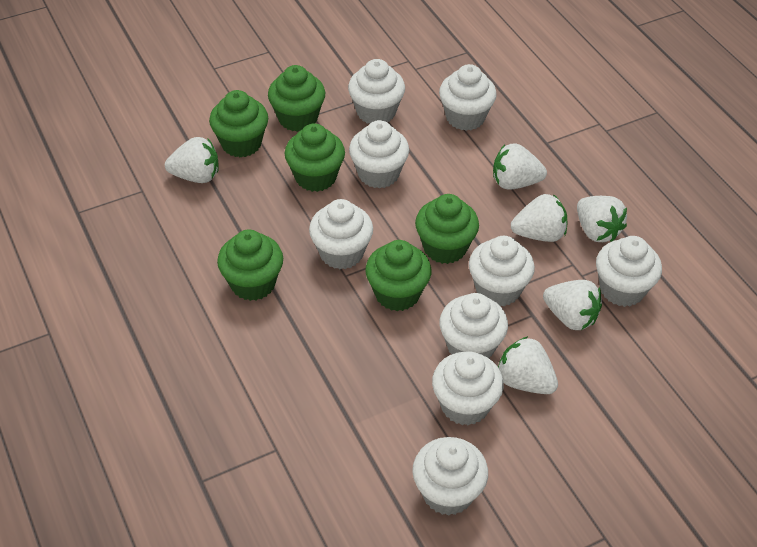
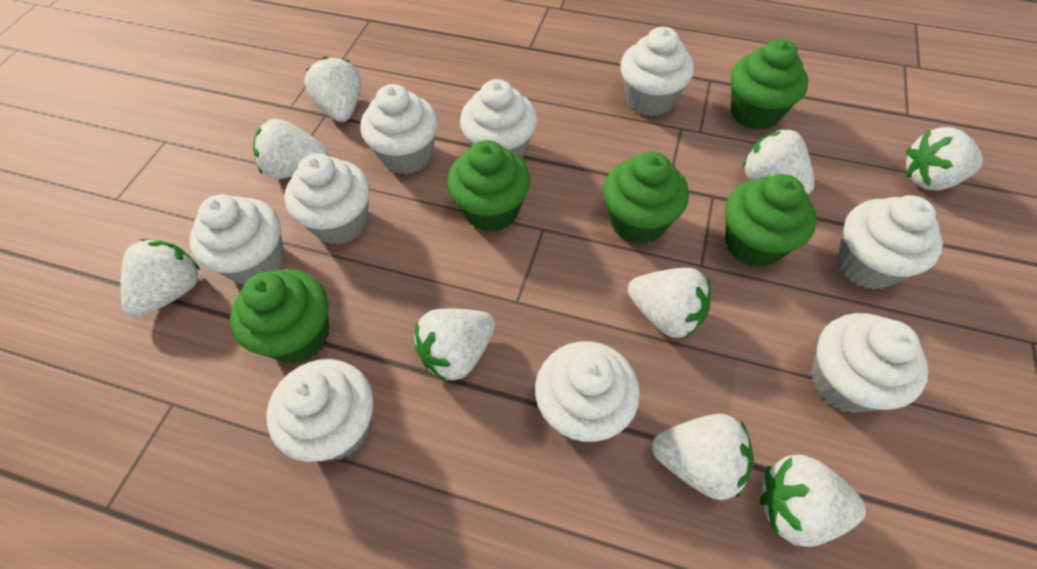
green cupcake: [209,90,268,158] [217,230,283,301] [268,65,325,132] [285,123,345,192] [365,240,431,311] [415,194,479,264] = 6 -> [230,269,329,364] [447,140,530,232] [603,152,689,244] [725,174,817,267] [731,39,808,130] = 5
white strawberry: [165,137,219,183] [493,143,547,190] [498,336,558,394] [511,194,567,242] [543,280,602,330] [577,196,627,242] = 6 -> [121,239,200,317] [253,119,328,179] [304,57,361,122] [414,308,495,383] [628,267,711,339] [652,413,754,500] [742,128,814,194] [760,454,866,547] [906,127,983,190] = 9

